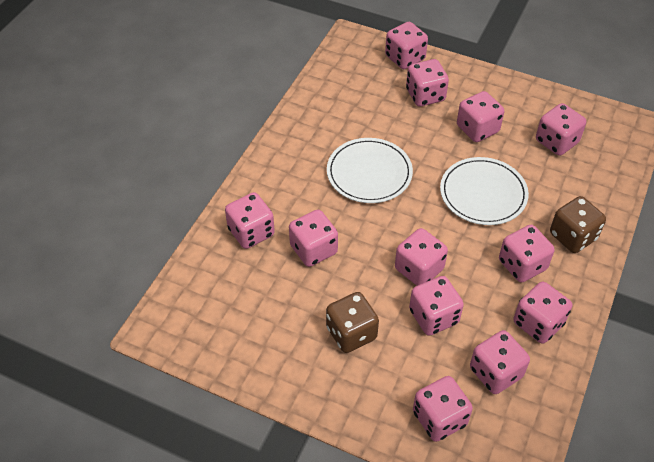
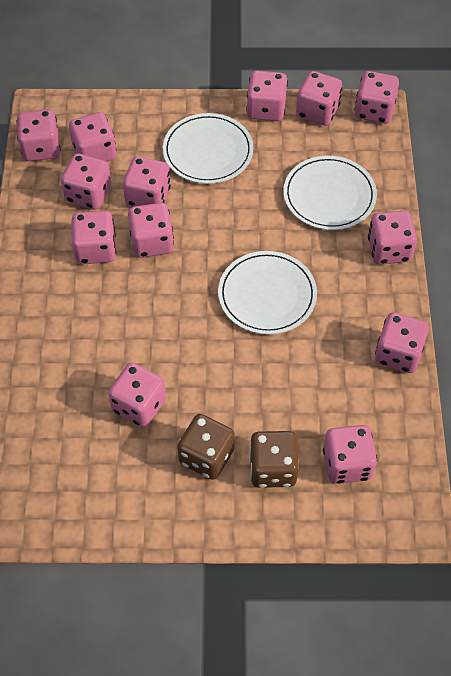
pink dice: [225,192,275,249] [289,210,338,267] [385,22,428,69] [395,228,448,286] [406,59,449,107] [409,276,464,336] [413,376,473,442] [457,91,504,142] [470,330,530,394] [499,225,554,283] [514,282,572,344] [536,103,586,156] = 12 -> [16,109,61,161] [61,153,111,209] [69,112,116,162] [72,211,116,264] [108,363,166,427] [123,156,171,207] [128,203,174,258] [246,71,288,121] [296,71,342,126] [323,425,377,484] [355,71,399,124] [368,211,417,265] [375,313,429,373] = 13
white plate: [327,138,413,203] [440,157,529,225] = 2 -> [163,113,254,184] [218,251,317,335] [283,156,377,230] = 3

